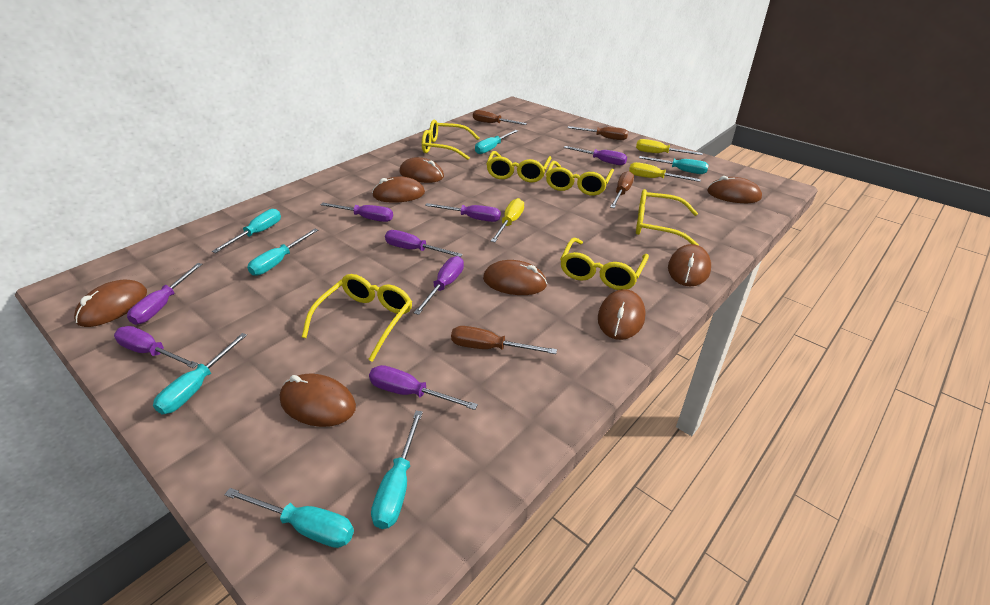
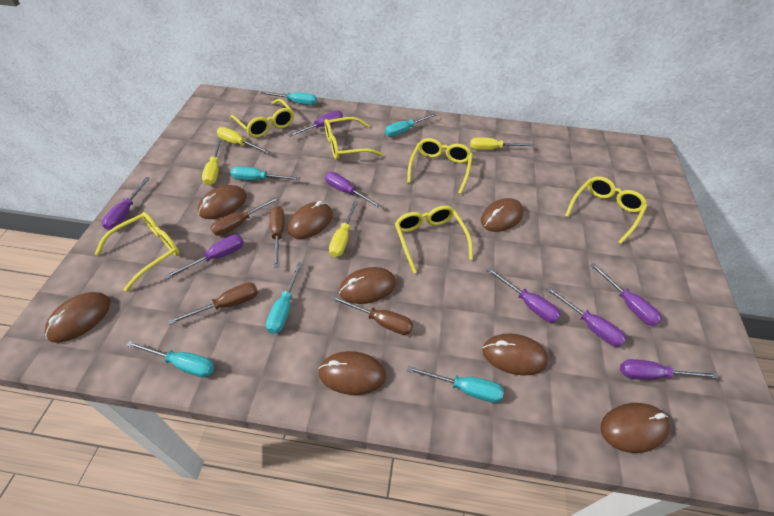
turquoise screwdriver: [153,333,247,414] [212,209,281,253] [224,488,354,548] [247,229,318,276] [371,411,423,529] [475,130,518,154] [639,156,709,174] = 7 -> [126,341,214,378] [231,166,300,181] [260,92,317,105] [266,261,303,334] [385,113,436,137] [407,366,504,403] = 6
yellow screwdriver: [490,198,524,242] [629,162,701,182] [636,139,703,155] = 3 -> [202,139,222,185] [217,127,270,154] [329,200,358,257] [470,137,534,150] = 4

